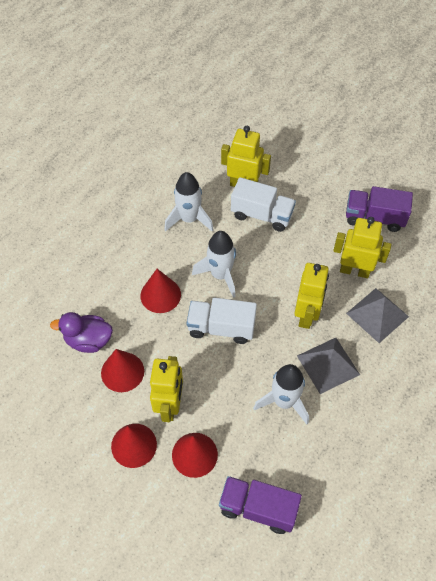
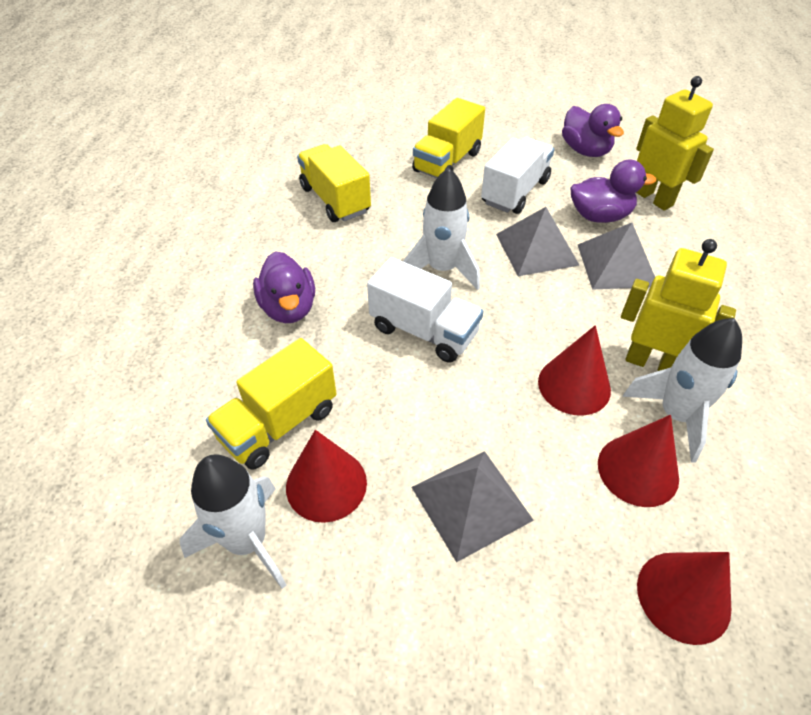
grey pyramid: [297,338,360,394] [346,288,409,343] = 2 -> [412,451,534,562] [496,207,580,276] [578,223,655,289] = 3
purple duck: [50,312,113,353] = 1 -> [253,251,315,323] [562,104,624,157] [571,160,656,223] = 3
purple truck: [219,476,302,534] [346,186,413,232] = 2 -> none = 0
yellow robot: [150,356,183,422] [221,126,271,187] [294,263,329,329] [333,217,391,278] = 4 -> [621,239,736,371] [636,76,714,211] = 2
yellow truck: none = 0 -> [206,338,337,470] [297,144,371,222] [412,98,485,178] = 3

